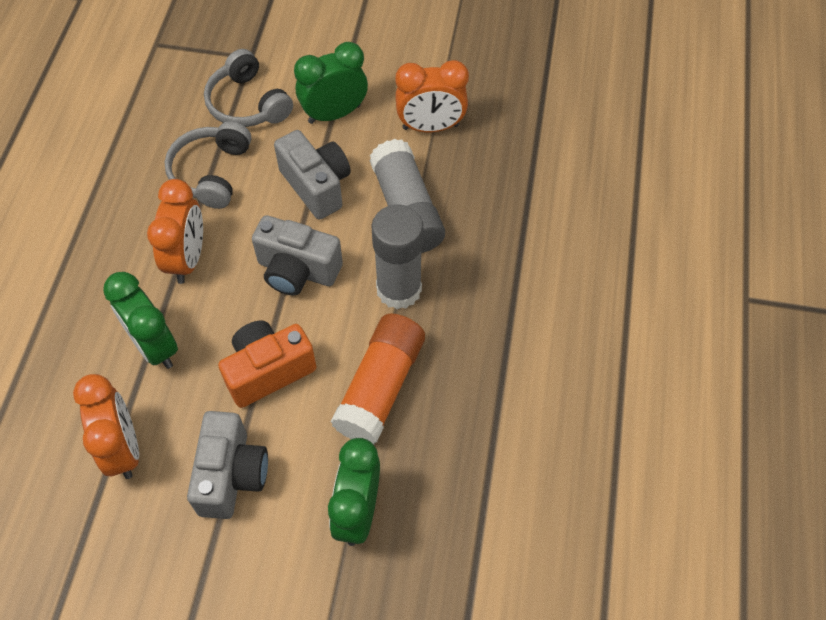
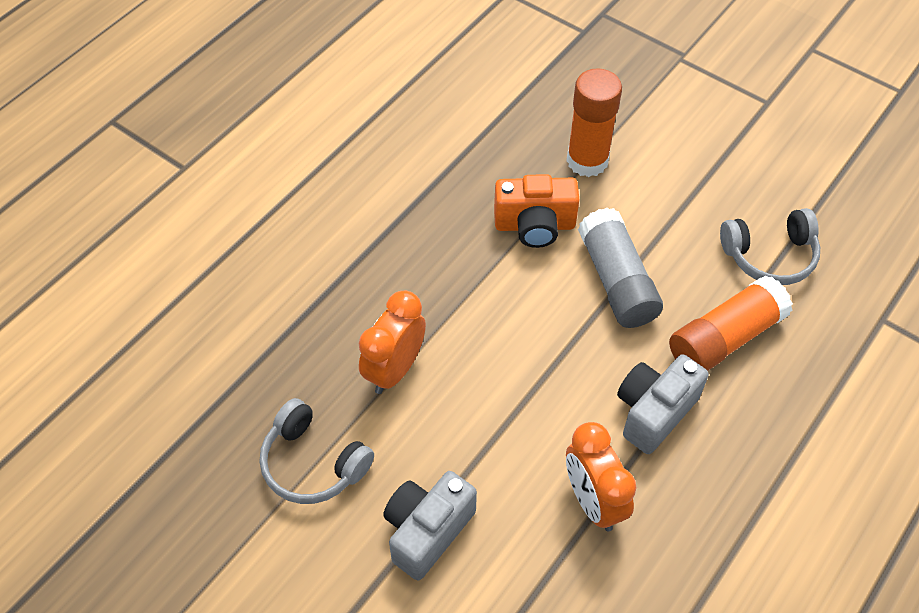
green clock: [103,272,178,369] [294,42,368,124] [328,438,380,546] = 3 -> none = 0
grey camera: [187,411,268,519] [252,215,343,295] [274,130,351,220] = 3 -> [383,471,477,581] [617,354,709,454] = 2
grey glue stick: [369,139,445,253] [371,204,424,309] = 2 -> [578,208,663,328] = 1
orange clock: [73,374,139,479] [147,179,203,284] [395,60,469,132] = 3 -> [359,291,426,394] [566,422,636,531] = 2
orange glue stick: [331,313,425,445] = 1 -> [566,68,622,177] [669,275,793,371] = 2

